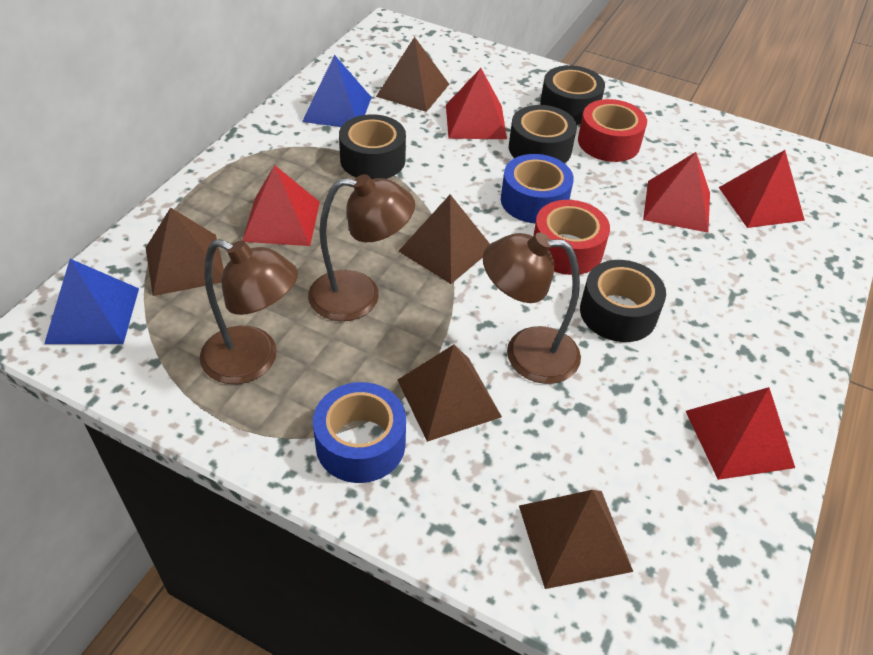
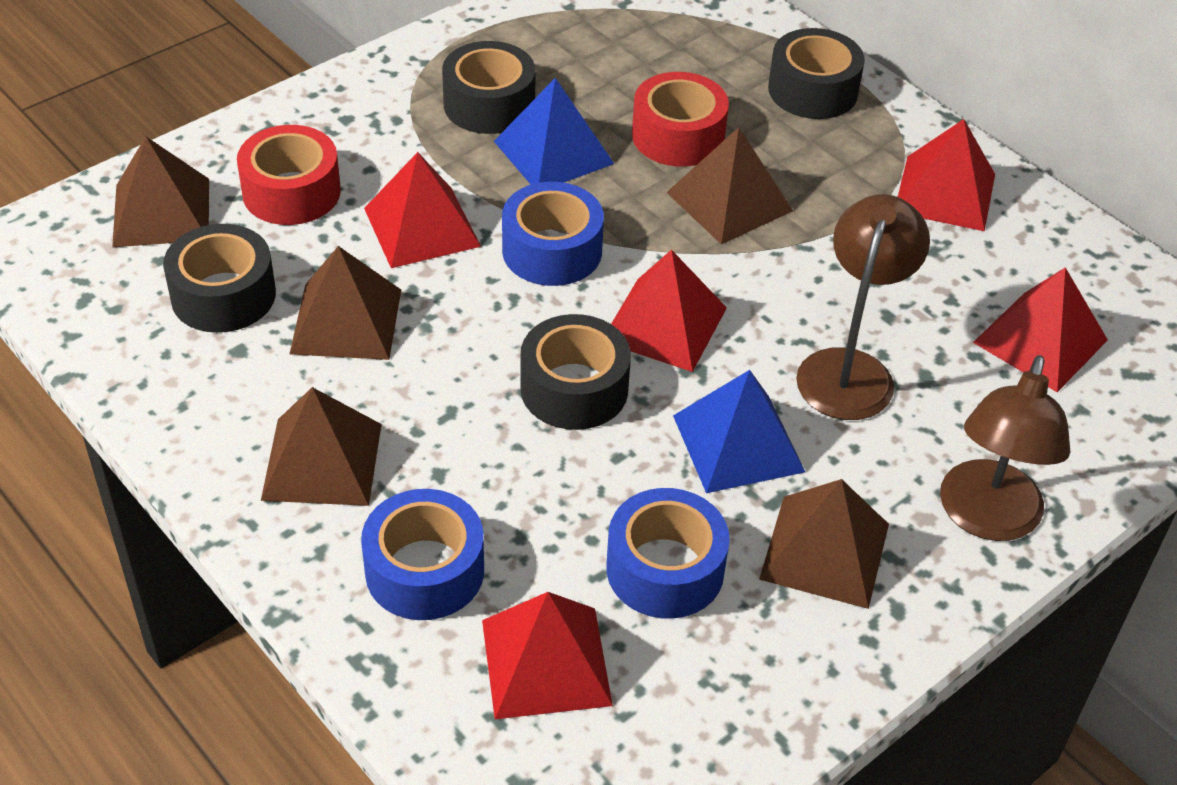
blue tape: [313,382,406,483] [501,154,574,223] = 2 -> [361,489,484,620] [502,182,604,286] [606,488,730,619] = 3
brown lamp: [200,239,298,384] [308,174,415,321] [483,232,581,384] = 3 -> [796,194,930,420] [940,355,1071,541] = 2

